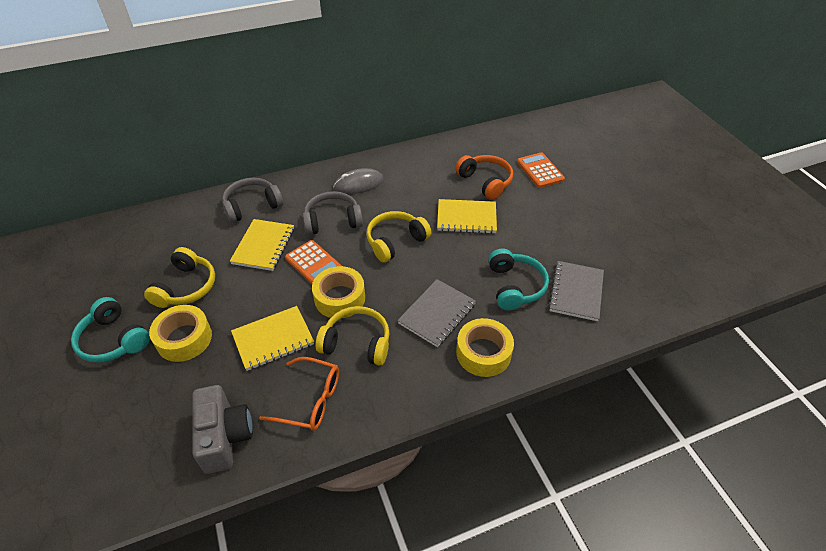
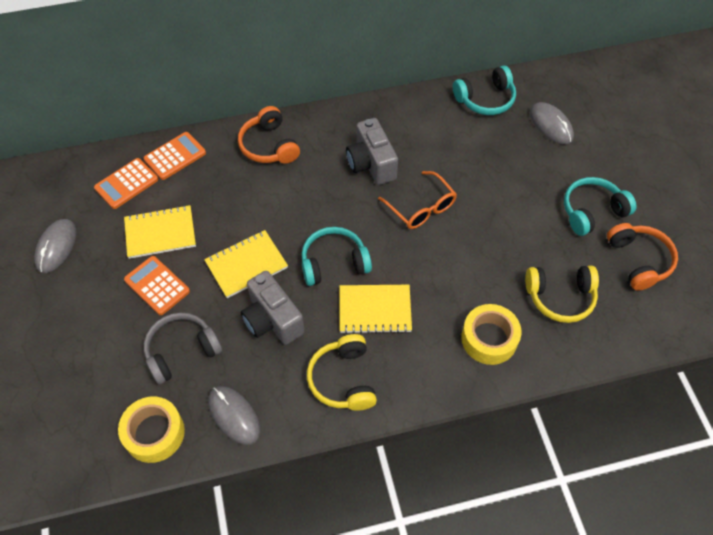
grey camera: [192,385,253,474] = 1 -> [241,271,305,345] [346,118,398,185] = 2
grey headphones: [222,178,283,223] [303,191,363,235] = 2 -> [144,313,222,385] = 1
grey mouse: [333,168,384,194] = 1 -> [34,219,76,273] [208,386,260,445] [530,102,574,144] = 3
grey notebook: [397,279,476,347] [548,261,604,321] = 2 -> none = 0
orange calculator: [285,240,342,284] [517,152,565,188] = 2 -> [94,158,158,209] [124,256,190,315] [143,132,206,180] = 3
orange headphones: [455,155,513,200] = 1 -> [238,106,300,164] [607,223,678,291] = 2
turquoise headphones: [71,297,150,363] [488,249,549,310] = 2 -> [301,227,372,286] [453,65,516,115] [564,177,637,236] = 3
yellow headphones: [144,247,215,308] [316,306,390,366] [366,211,431,263] = 3 -> [307,334,377,411] [525,266,599,323] = 2
yellow tape: [149,305,212,362] [312,266,365,318] [456,318,514,377] = 3 -> [118,397,185,463] [461,304,521,365] = 2

